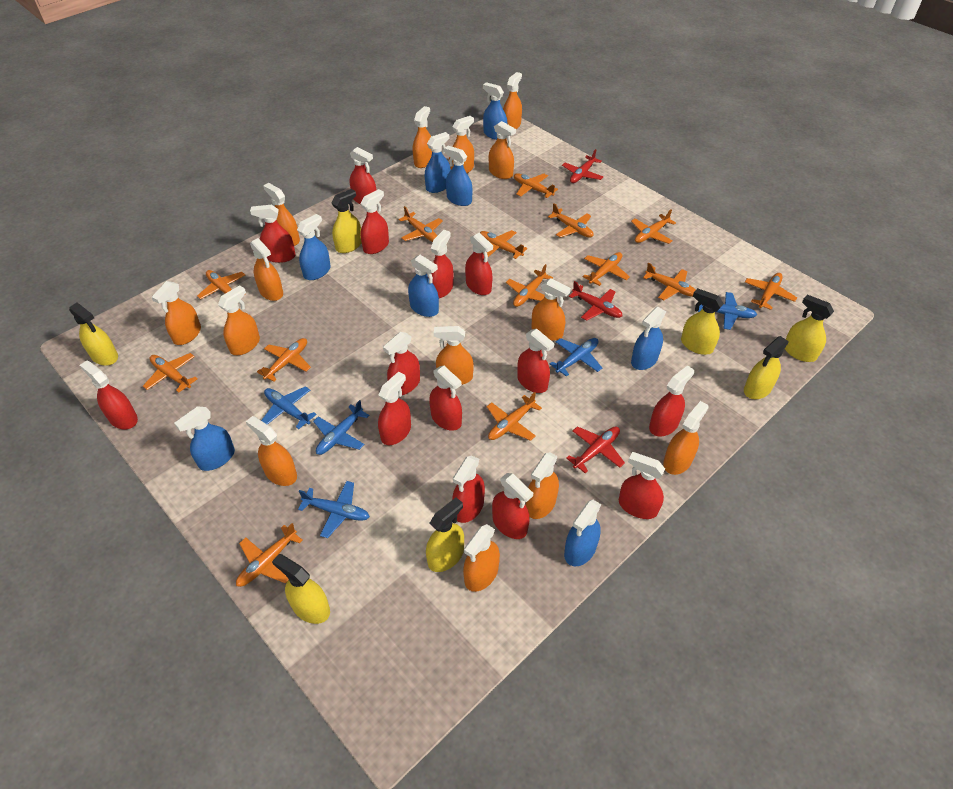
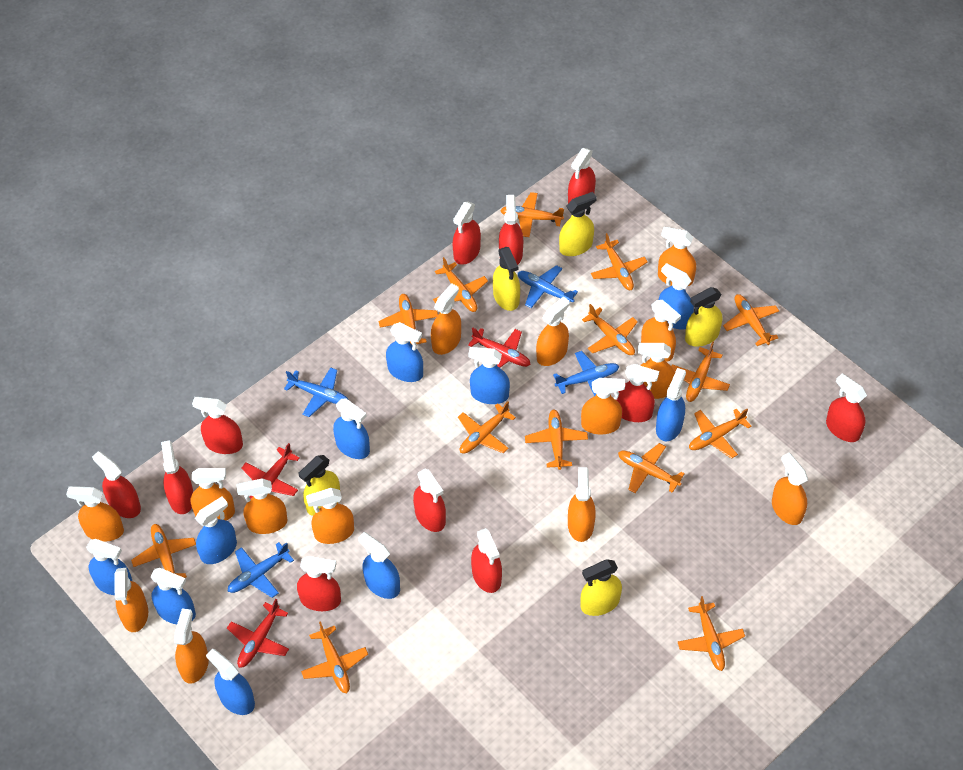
blue plane: [261,386,317,429] [298,481,370,538] [313,400,369,455] [550,338,602,377] [698,292,757,330] = 5 -> [227,542,294,598] [284,367,348,417] [518,265,578,308] [553,351,619,396] = 4
blue spray bottle: [174,406,235,471] [297,214,331,280] [408,255,439,317] [425,132,451,193] [444,146,473,206] [483,82,507,140] [564,500,601,567] [631,306,666,370] = 8 -> [86,539,132,595] [150,568,196,624] [195,497,237,564] [206,649,255,715] [333,399,370,459] [358,532,400,599] [386,322,423,382] [468,347,510,404] [656,368,686,441] [659,263,694,330] = 10
red spray bottle: [80,361,138,430] [250,205,295,263] [350,147,376,204] [361,189,389,254] [378,372,411,445] [383,332,420,395] [428,230,454,298] [429,366,462,431] [452,455,485,523] [465,233,493,295] [492,473,533,539] [517,329,554,393] [619,452,665,519] [649,365,694,437] = 14 -> [92,451,141,518] [161,440,193,514] [192,397,243,454] [297,556,341,611] [413,469,446,532] [453,202,481,265] [471,528,502,593] [499,195,523,265] [568,148,596,203] [617,364,659,422] [826,374,867,442] = 11
yellow spray bottle: [69,302,118,366] [272,554,330,624] [331,189,362,253] [426,497,464,572] [681,288,724,355] [744,336,789,399] [785,294,834,362] = 7 -> [298,455,340,516] [493,247,520,311] [559,192,597,256] [580,559,622,616] [685,287,722,347] = 5

